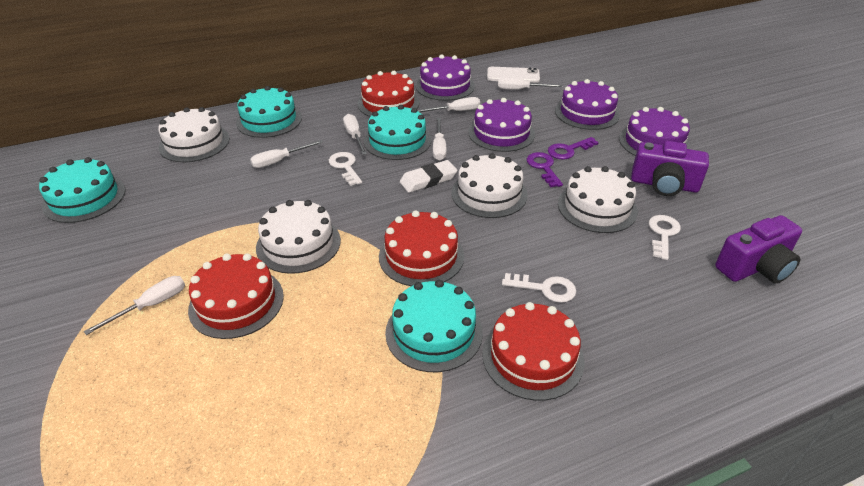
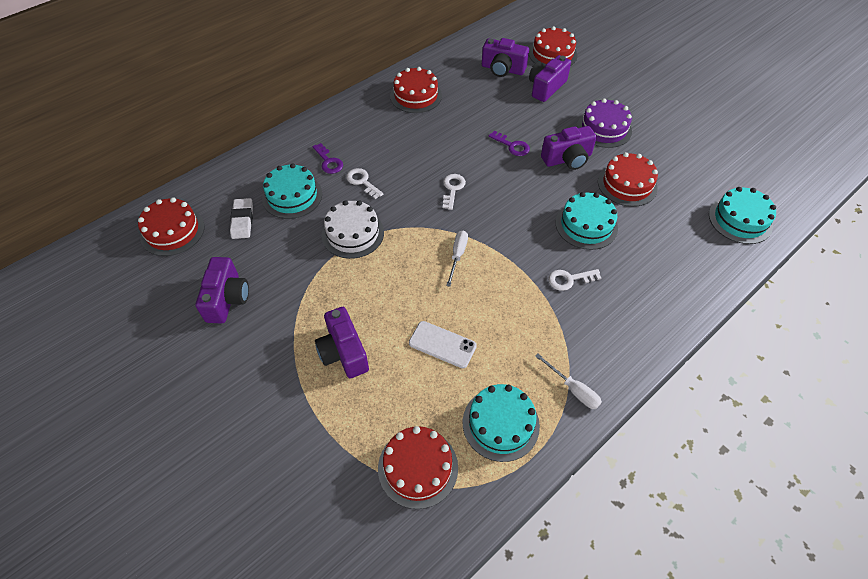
purple cake: [416,55,475,101] [468,98,535,152] [555,79,620,130] [619,107,690,156] = 4 -> [577,98,632,148] = 1
purple camera: [631,141,709,196] [715,215,802,283] = 2 -> [195,257,249,323] [315,307,369,378] [482,38,529,77] [529,55,571,102] [541,126,597,170] = 5
red cake: [188,253,284,339] [357,71,420,117] [379,210,464,286] [482,302,584,401] = 4 -> [138,197,205,256] [378,426,458,509] [390,67,442,113] [529,26,578,65] [598,152,658,207] = 5
white cake: [158,107,230,162] [256,200,341,274] [451,153,528,218] [558,166,638,233] = 4 -> [322,200,384,259] = 1
white screwdriver: [84,276,185,335] [250,140,323,168] [343,114,367,155] [417,97,480,112] [433,118,447,161] [498,77,562,90] = 6 -> [446,230,468,287] [535,354,602,409] = 2

